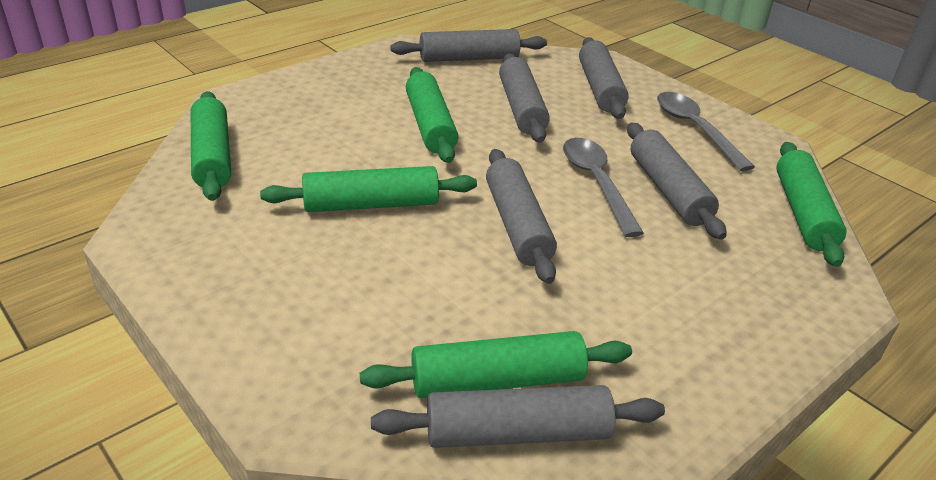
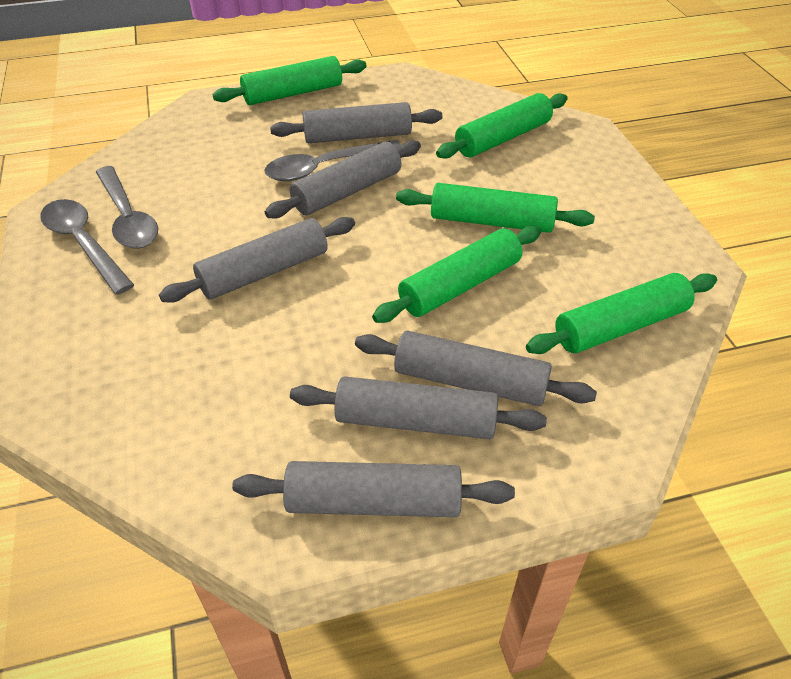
grey spoon: [563,138,644,237] [657,92,755,171] = 2 -> [40,199,134,295] [96,166,158,249] [264,140,401,181] = 3

